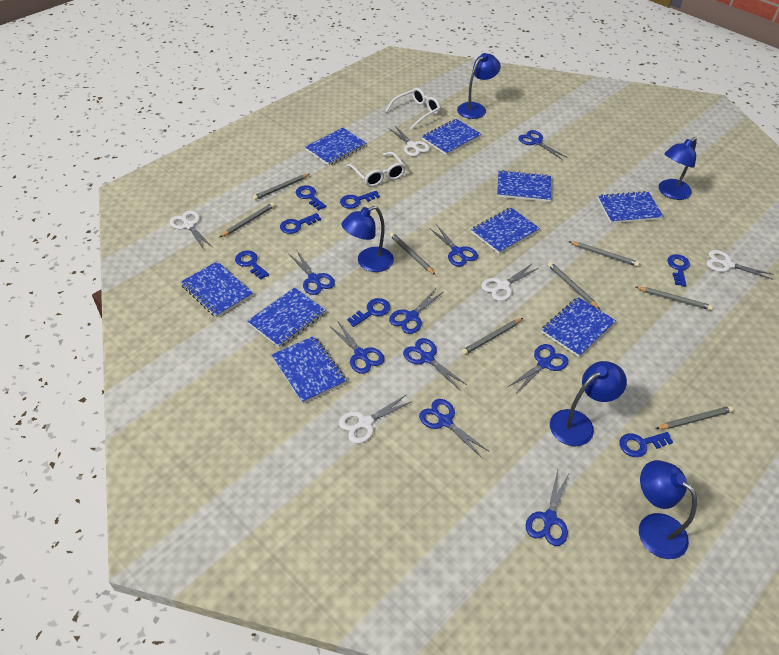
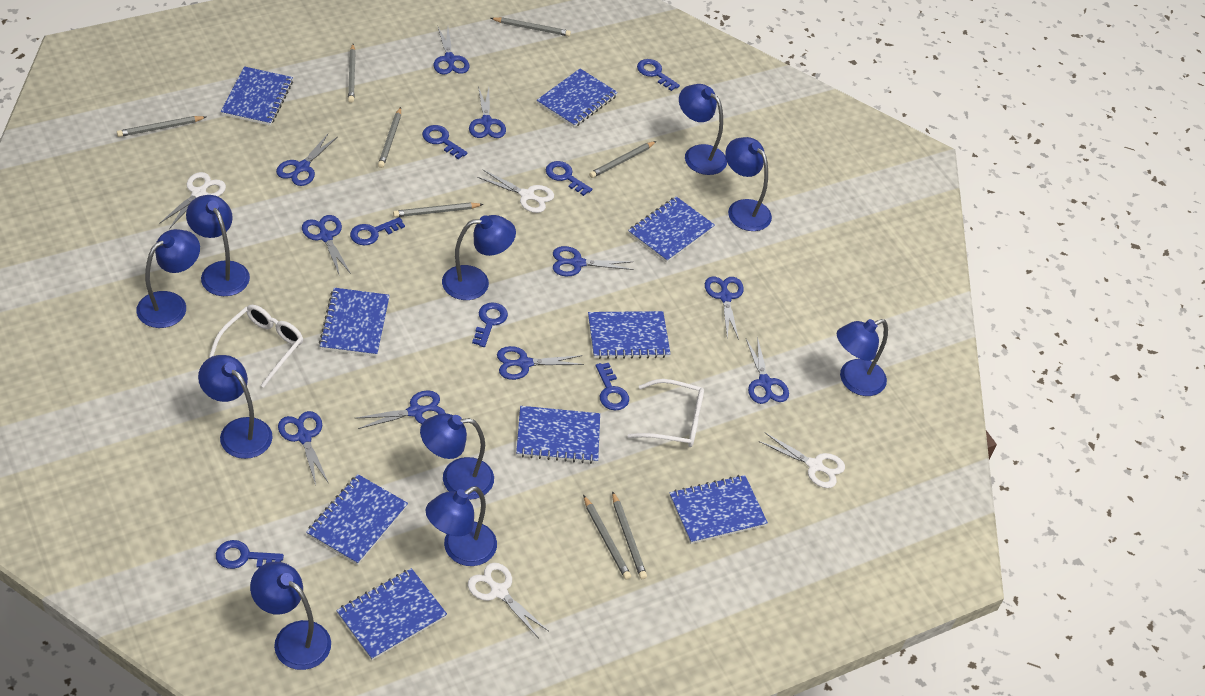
blue lamp: [341,206,394,272] [457,53,501,119] [550,361,627,446] [639,460,697,559] [659,137,697,200] = 5 -> [136,229,200,328] [186,195,250,296] [198,355,273,459] [250,562,331,670] [420,413,494,500] [425,486,497,566] [442,215,516,300] [679,84,727,175] [725,137,772,231] [837,319,888,396] = 10
blue scissors: [289,251,335,295] [330,322,385,374] [389,288,443,334] [403,338,467,390] [419,399,488,458] [429,225,478,267] [508,344,568,392] [518,130,566,160] [526,470,569,546] = 9 -> [276,134,337,186] [278,411,329,485] [302,215,351,276] [356,390,445,429] [433,27,469,75] [469,86,506,138] [497,346,584,380] [553,246,634,277] [705,276,744,340] [746,337,789,404] = 10
white scissors: [170,210,212,250] [339,394,413,443] [388,126,430,156] [481,264,539,301] [706,250,774,280] = 5 -> [159,172,226,229] [468,563,549,637] [477,170,554,213] [759,432,845,488] = 4

